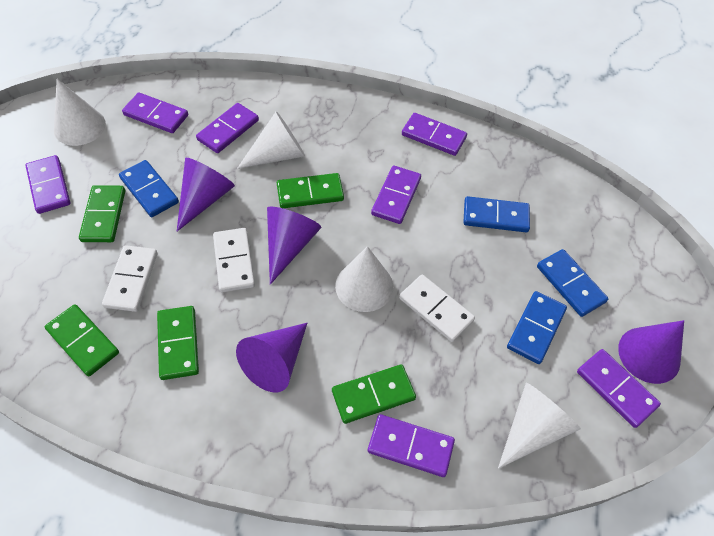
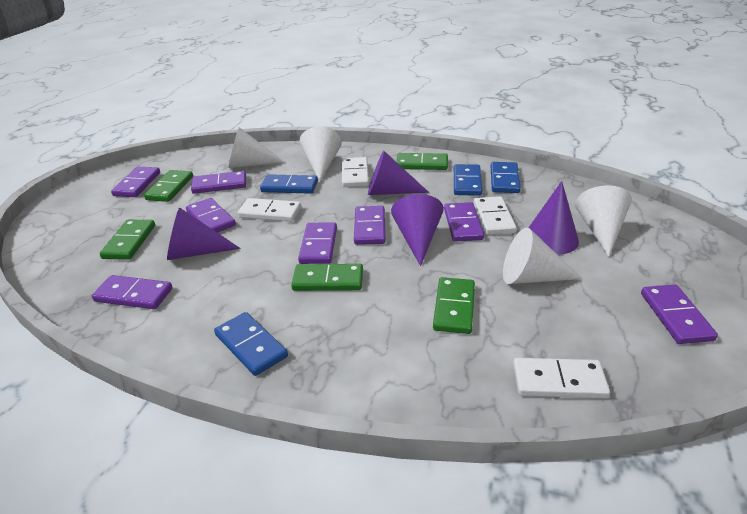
purple domino: [25,155,70,214] [122,92,188,133] [196,103,259,153] [368,414,455,477] [371,165,421,224] [402,113,467,156] [577,349,661,428] = 7 -> [92,275,173,309] [111,167,160,197] [186,198,236,233] [191,171,246,194] [298,222,337,264] [354,206,386,245] [444,202,484,241] [641,284,718,344] = 8
white domino: [102,245,157,312] [213,228,255,292] [399,275,475,342] = 3 -> [238,198,301,222] [342,157,369,187] [474,196,517,235] [513,358,610,398] = 4

